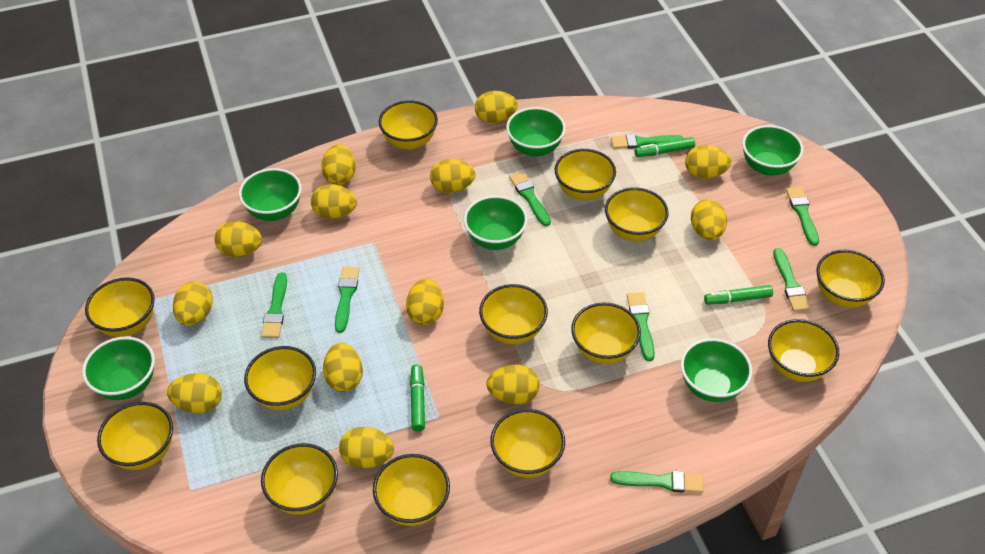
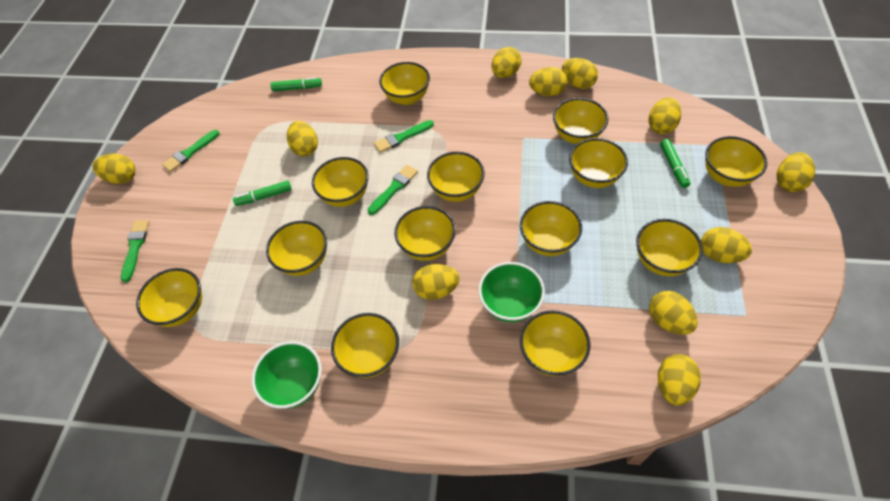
green bowl: [82,336,155,400] [239,168,302,221] [464,196,528,250] [506,107,566,157] [680,338,752,402] [742,125,803,176] = 6 -> [252,341,322,409] [478,262,545,322] = 2
green brush: [261,272,287,338] [335,266,360,333] [509,171,551,226] [610,471,704,493] [611,134,684,149] [627,292,655,361] [773,248,811,312] [786,187,819,246] = 8 -> [121,220,149,282] [162,130,219,172] [368,165,418,215] [374,120,434,153] = 4
yellow egg: [167,373,222,413] [173,282,213,326] [214,221,262,257] [311,184,357,219] [321,144,356,185] [323,343,363,392] [339,427,394,469] [406,278,444,325] [430,159,476,193] [475,91,518,123] [486,365,539,404] [685,145,731,179] [691,199,727,240] = 13 -> [93,153,136,184] [287,121,318,156] [413,264,459,300] [492,47,521,78] [529,67,567,96] [562,58,598,89] [649,97,681,134] [649,291,698,335] [658,354,701,406] [701,227,752,263] [777,152,815,192] = 11

